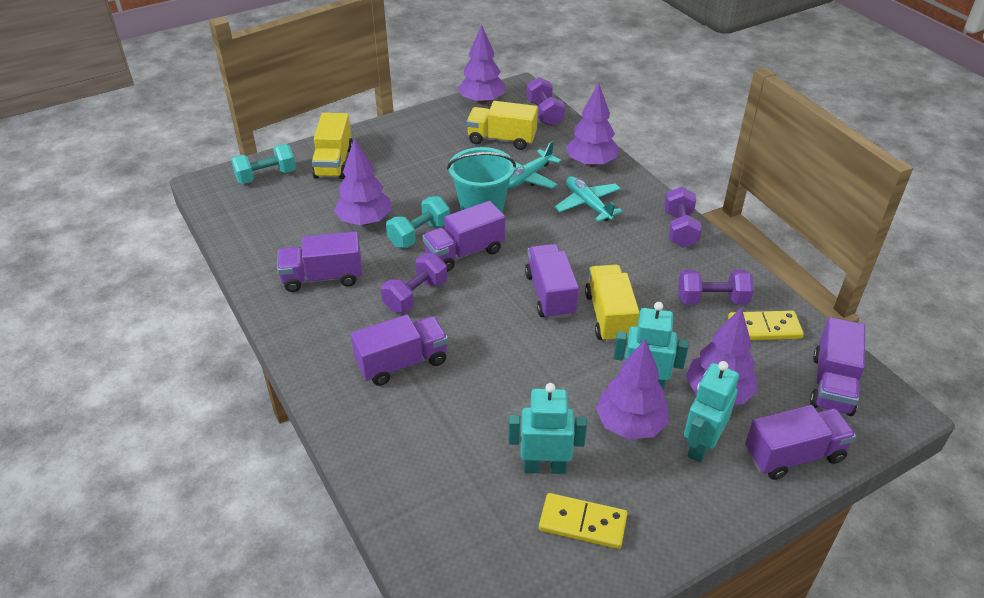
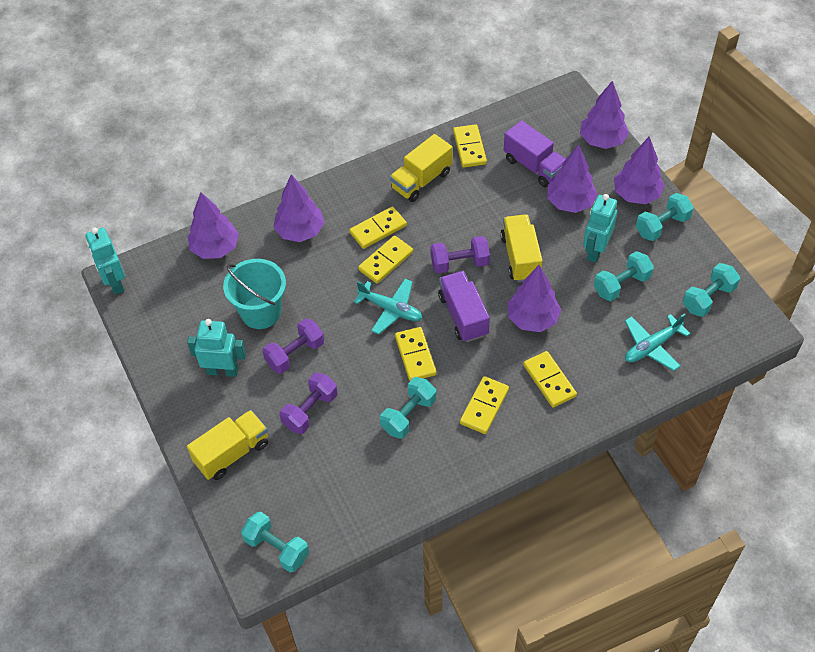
purple dumbbell: [381,253,447,313] [527,77,565,126] [664,187,702,248] [678,270,754,305] = 4 -> [263,318,324,374] [280,373,337,434] [430,236,490,273] = 3
purple tree: [334,138,391,225] [458,24,505,105] [566,83,619,167] [596,339,669,440] [686,307,758,405] = 5 -> [188,192,239,259] [273,175,324,242] [507,265,561,332] [547,145,598,213] [580,81,629,149] [614,137,664,204] = 6
purple truck: [277,231,362,292] [351,315,448,386] [422,201,505,272] [525,244,579,320] [745,405,856,480] [810,317,865,416] = 6 -> [438,271,490,342] [504,120,566,188] = 2
turquoise dumbbell: [231,144,296,184] [386,196,450,248] = 2 -> [241,511,309,572] [380,377,436,439] [594,251,654,301] [636,193,694,241] [683,263,740,317] = 5
yellow domino: [539,493,627,549] [728,311,804,340] = 2 -> [349,206,407,249] [358,236,413,284] [395,327,436,381] [453,124,487,168] [460,376,509,434] [523,351,577,408] = 6

